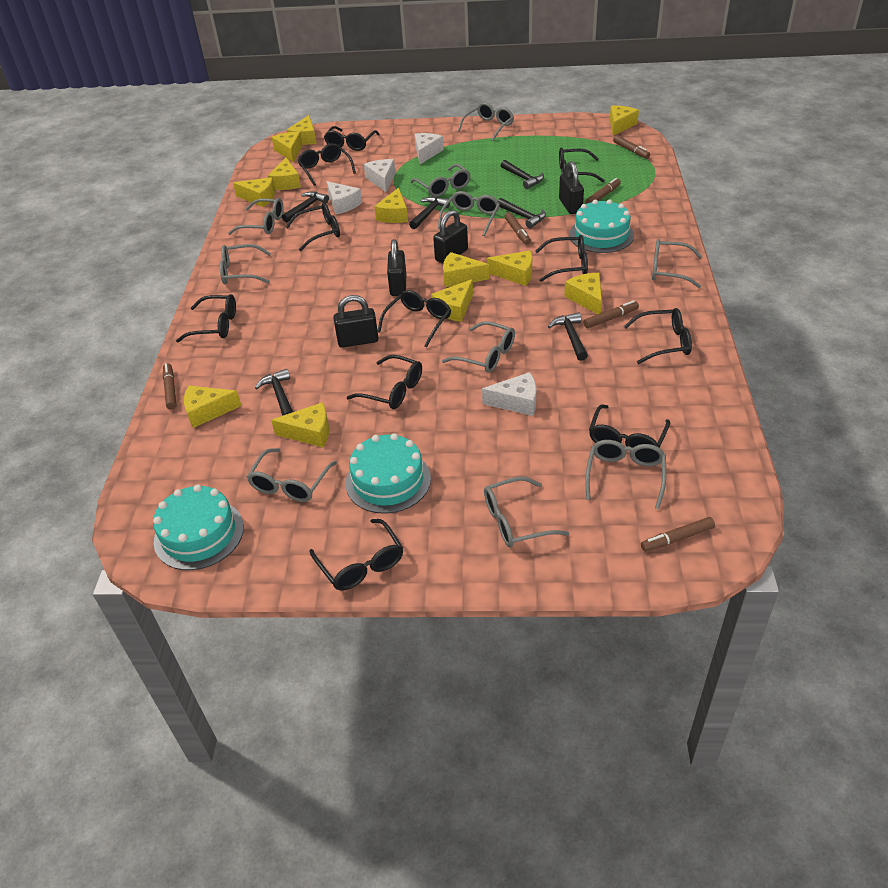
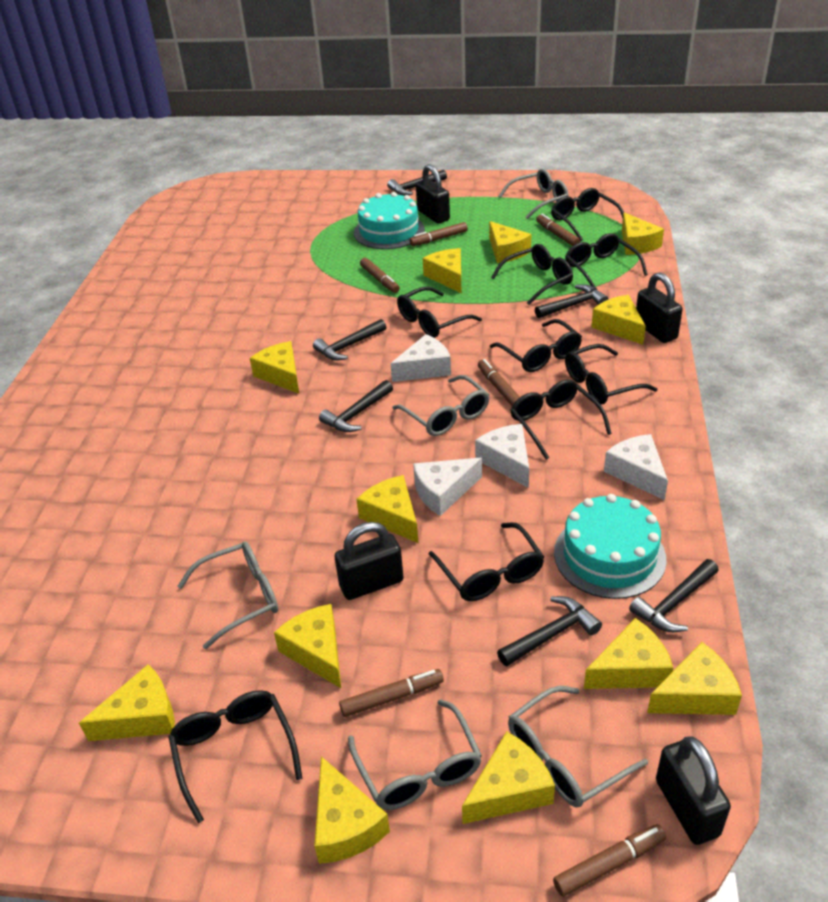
black glasses: [176,294,236,342] [286,203,340,251] [297,143,356,186] [309,519,403,590] [324,126,380,151] [347,355,422,409] [378,290,451,348] [535,235,588,282] [559,148,605,182] [589,404,670,448] [624,308,692,364] = 11 -> [168,690,303,823] [397,287,482,338] [429,522,544,601] [490,319,582,372] [491,244,573,305] [510,380,612,460] [551,188,624,241] [565,233,648,289] [565,344,657,404] = 9
grey glasses: [220,244,271,285] [228,198,284,235] [247,448,337,502] [410,164,471,197] [438,191,500,236] [442,321,515,373] [458,102,514,141] [484,477,569,547] [585,440,666,509] [652,239,703,288] = 10 -> [177,542,278,649] [348,699,482,810] [393,375,490,436] [499,169,568,219] [508,686,648,807] = 5
turquoise cake: [153,484,244,570] [346,433,431,514] [569,199,634,253] = 3 -> [354,192,425,249] [554,494,667,599] = 2

